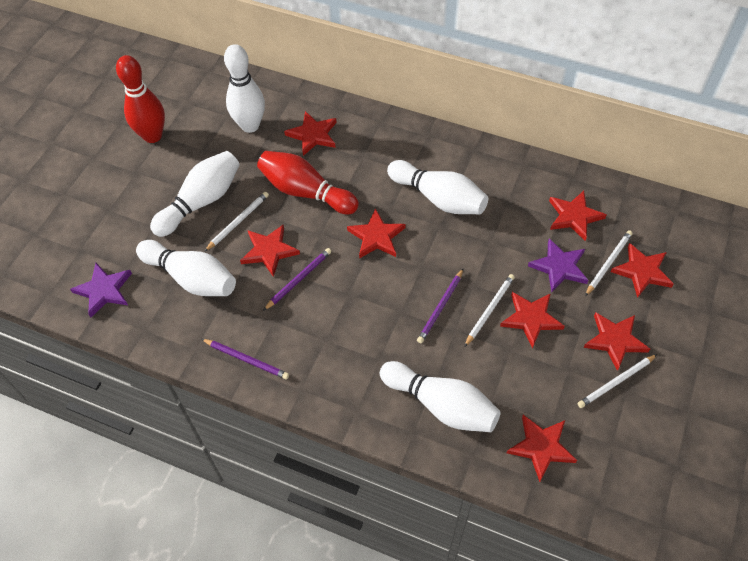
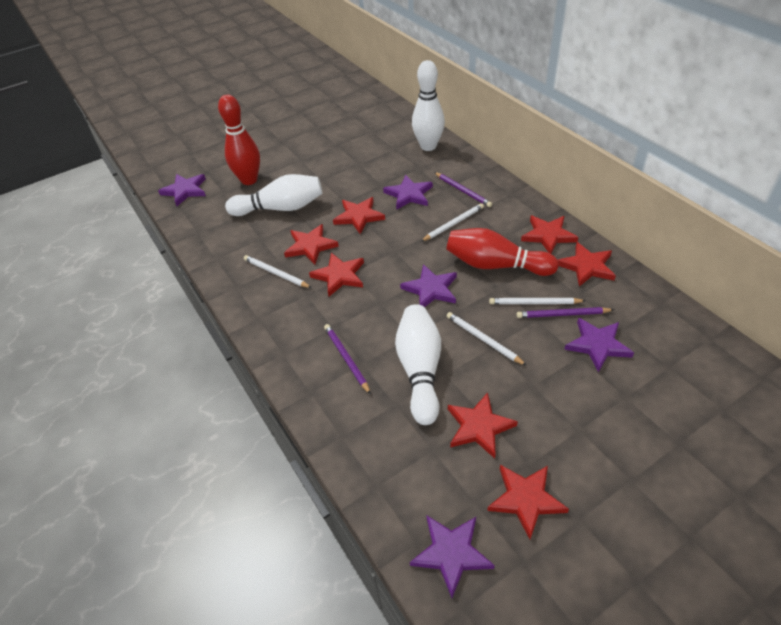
purple star: [70,263,132,318] [528,239,588,292] = 2 -> [158,174,206,206] [383,175,433,210] [400,264,457,307] [410,516,495,598] [564,318,634,373] = 5
red star: [240,225,300,277] [284,111,336,156] [347,208,406,259] [500,292,565,348] [507,415,577,482] [549,191,607,241] [583,312,650,371] [611,243,674,298] = 8 -> [284,224,339,264] [309,253,364,296] [333,197,385,234] [448,392,518,459] [487,465,569,539] [521,216,578,254] [558,242,616,286] = 7
white bowling pin: [136,240,236,296] [150,151,240,237] [224,44,265,133] [380,361,501,432] [387,160,488,214] = 5 -> [225,174,322,216] [395,304,441,425] [412,60,445,151] = 3

